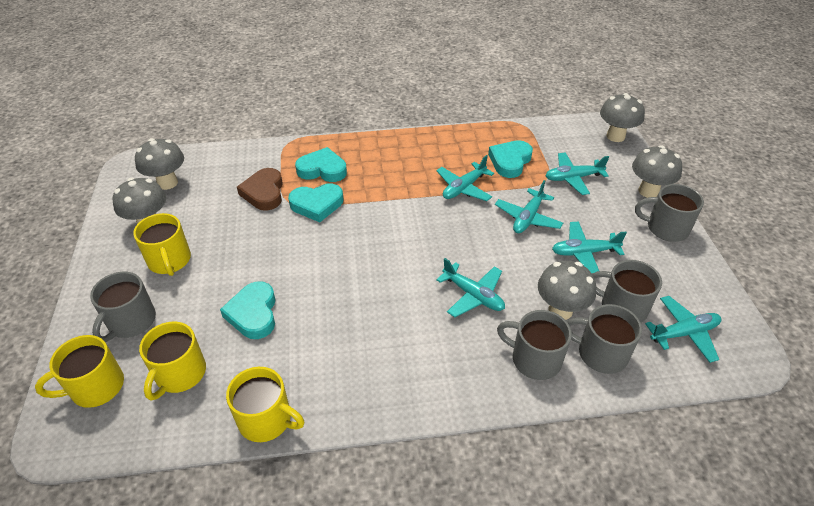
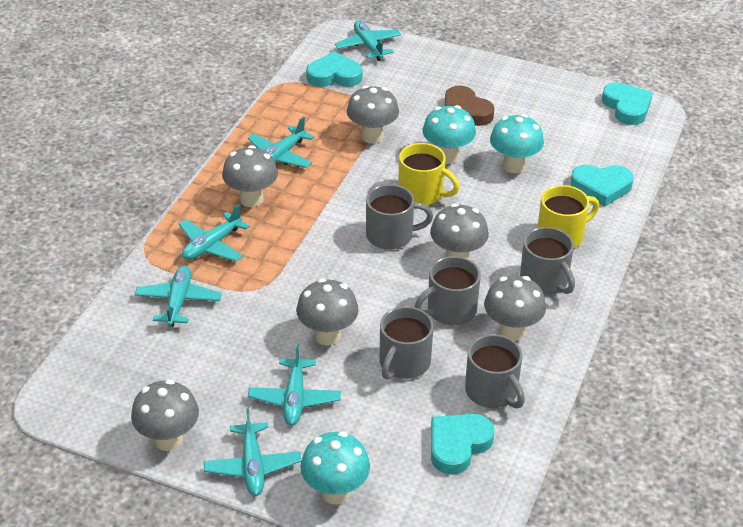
grey mushroom: [113,178,166,224] [135,138,184,190] [538,261,596,320] [600,93,645,142] [632,145,682,198] = 5 -> [131,379,199,451] [222,145,278,207] [296,278,359,346] [347,85,399,143] [430,203,489,260] [484,275,546,341] = 6
turquoise mushroom: none = 0 -> [300,431,370,504] [423,105,476,164] [490,114,544,173] = 3
yellow mug: [35,335,124,408] [133,213,191,276] [139,322,206,401] [226,367,304,442] = 4 -> [398,143,460,205] [537,185,599,248] = 2

